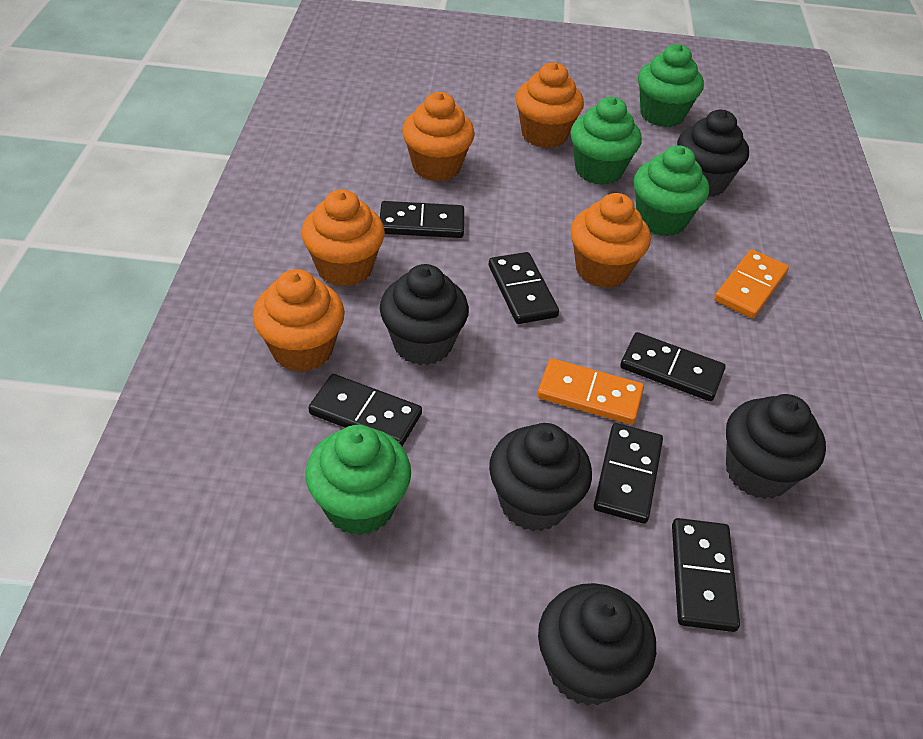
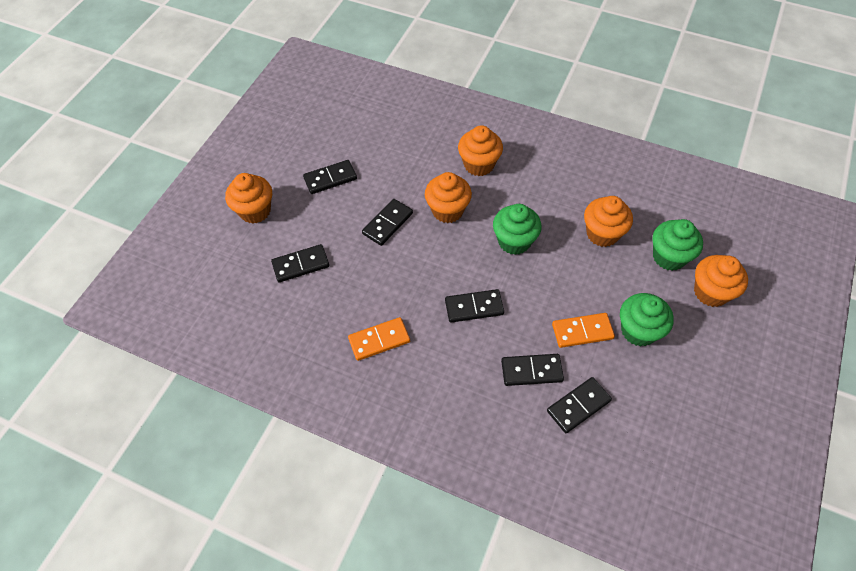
black cupcake: [380,264,469,365] [489,423,592,531] [538,583,656,706] [677,110,749,197] [726,394,826,499] = 5 -> none = 0
green cupcake: [306,425,411,535] [570,97,642,185] [634,145,709,236] [638,44,704,127] = 4 -> [493,204,542,255] [620,293,674,347] [652,219,703,271] = 3

